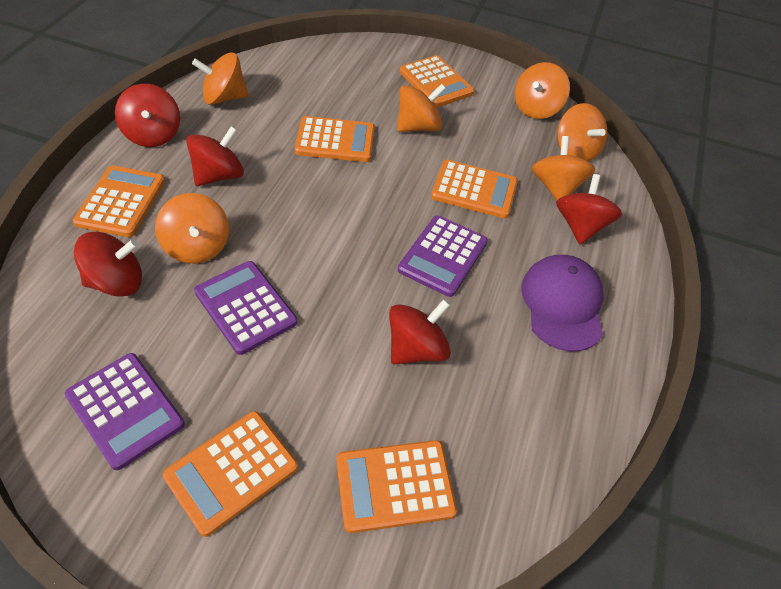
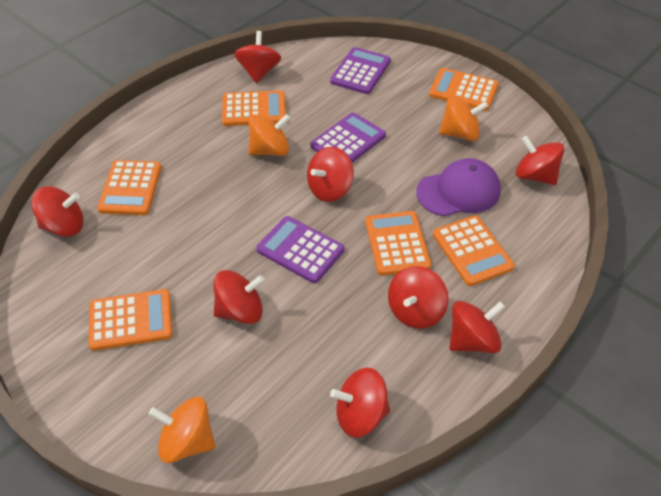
orange spinning top: [155,193,229,264] [192,53,249,105] [397,84,446,132] [515,62,570,119] [532,136,595,201] [557,103,607,162] = 6 -> [149,397,215,463] [249,114,291,156] [439,96,488,141] = 3
red spinning top: [74,232,142,297] [115,84,180,147] [186,126,244,186] [389,299,451,365] [556,174,622,244] = 5 -> [31,187,83,237] [214,270,265,324] [234,31,281,83] [307,147,354,202] [330,368,390,438] [388,266,449,329] [450,301,505,353] [516,136,564,185] = 8

